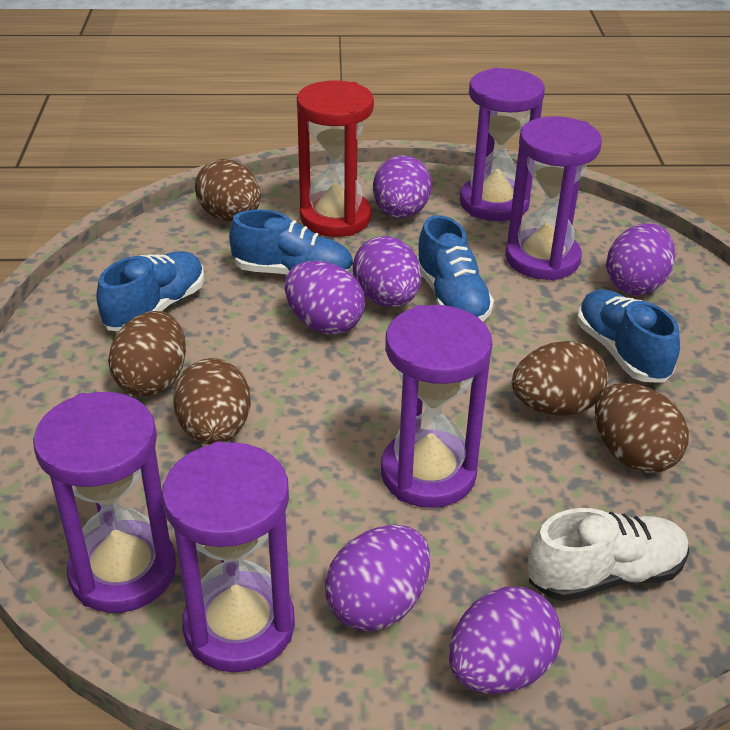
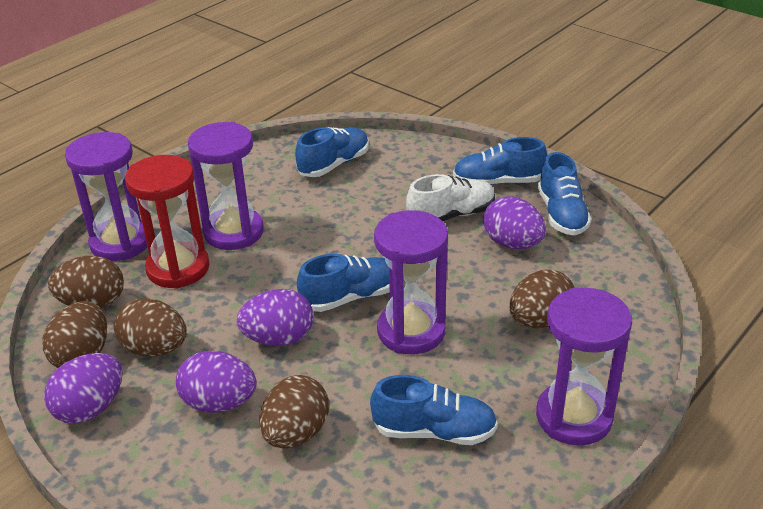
blue shoe: [96,251,204,331] [229,209,353,274] [417,215,494,321] [577,289,680,383] = 4 -> [295,127,369,177] [297,254,390,312] [370,375,498,445] [453,137,547,185] [538,152,592,236] = 5
purple egg: [285,261,365,335] [325,525,430,631] [353,236,421,307] [373,155,432,219] [449,587,562,694] [606,223,675,295] = 6 -> [44,353,123,424] [176,351,257,413] [237,289,313,346] [483,196,546,249] = 4
purple hourglass: [33,392,176,613] [162,442,295,672] [381,305,492,508] [460,68,545,221] [505,116,602,281] = 5 -> [65,132,147,261] [188,122,264,250] [374,210,448,354] [536,287,632,446] = 4

